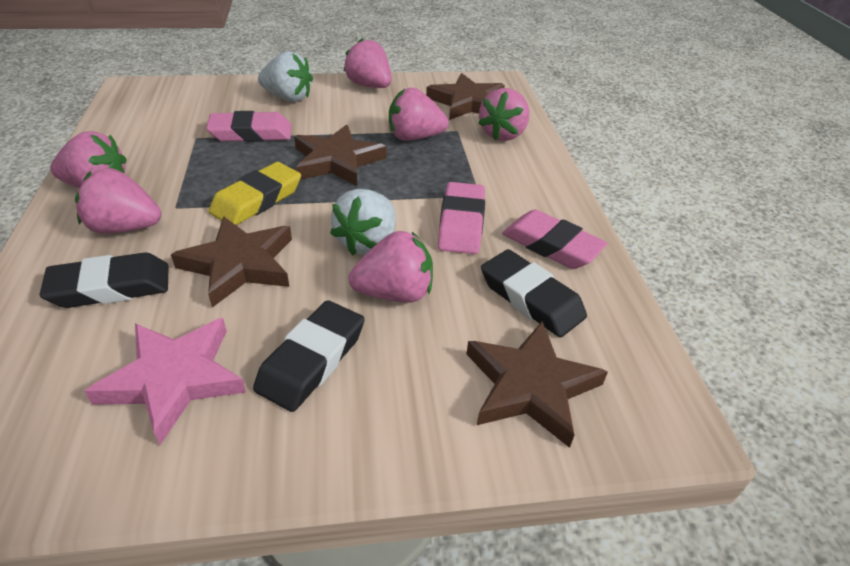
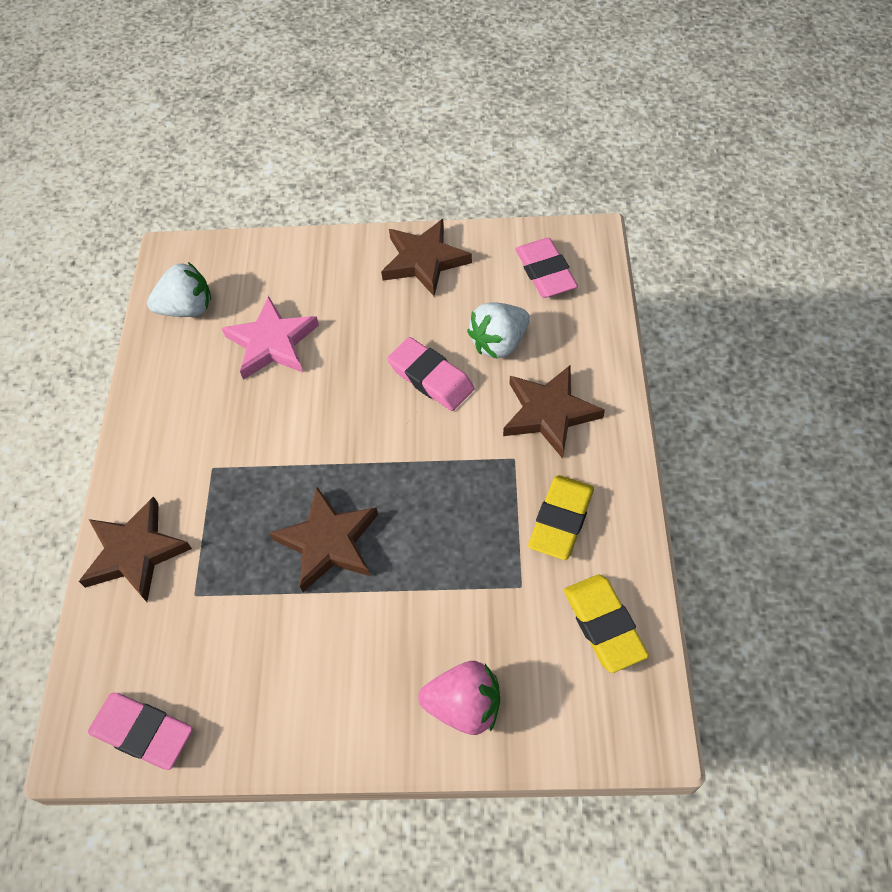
black eraser: [40,253,168,308] [253,300,365,412] [481,249,587,337] = 3 -> none = 0
pink strawberry: [51,131,126,188] [75,168,161,234] [344,38,392,88] [348,231,433,303] [389,88,449,141] [478,88,530,141] = 6 -> [418,661,500,735] = 1
yellow eraser: [209,162,301,225] = 1 -> [528,475,594,560] [564,575,649,673] = 2

